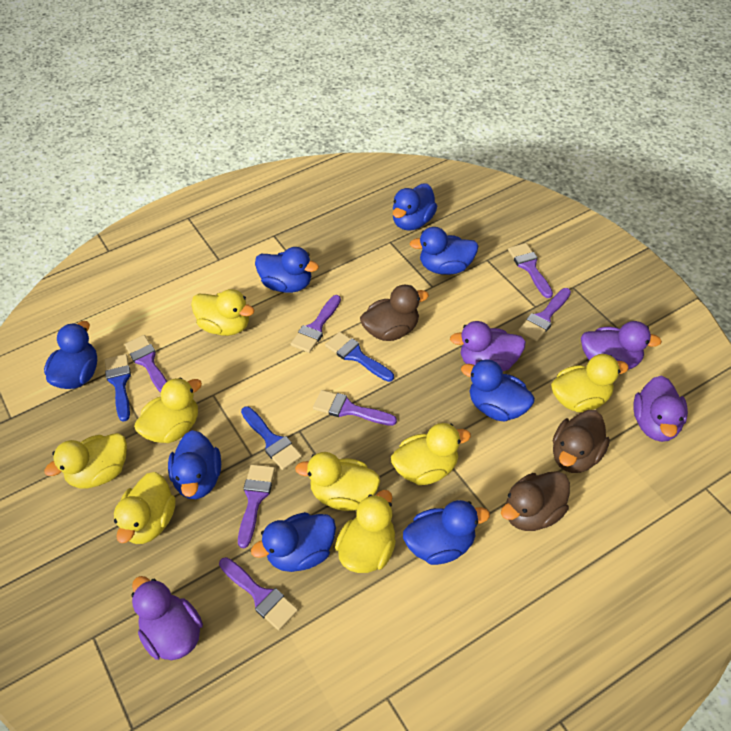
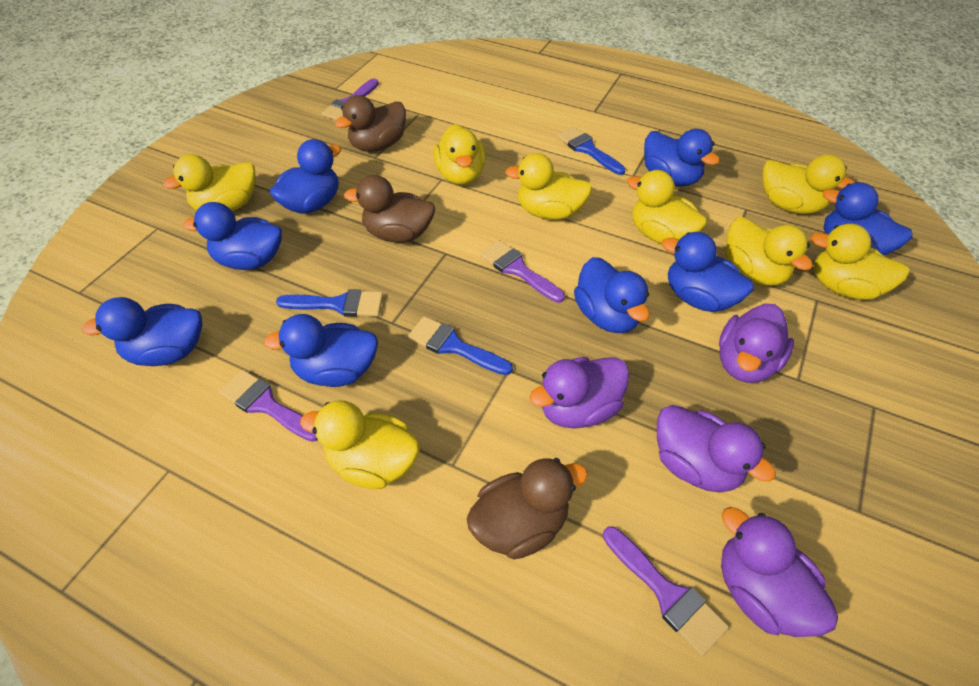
purple brush: [124,335,167,393] [219,557,298,630] [238,464,275,548] [291,295,341,353] [313,390,397,426] [508,243,553,298] [518,288,571,341] = 7 -> [219,370,318,442] [322,79,379,120] [480,240,565,303] [603,526,729,656] = 4

